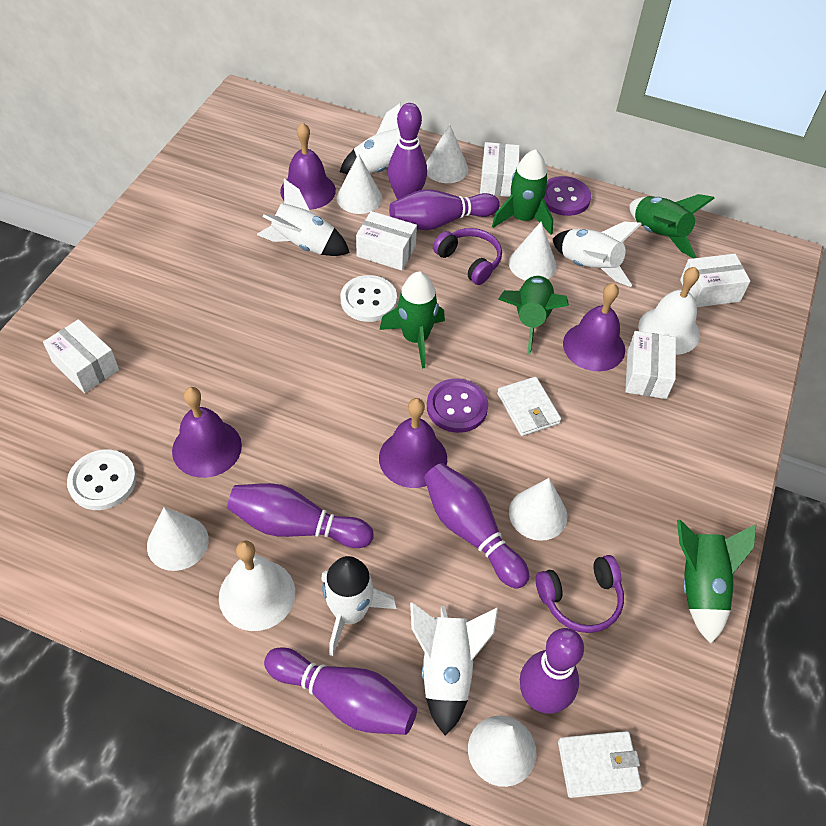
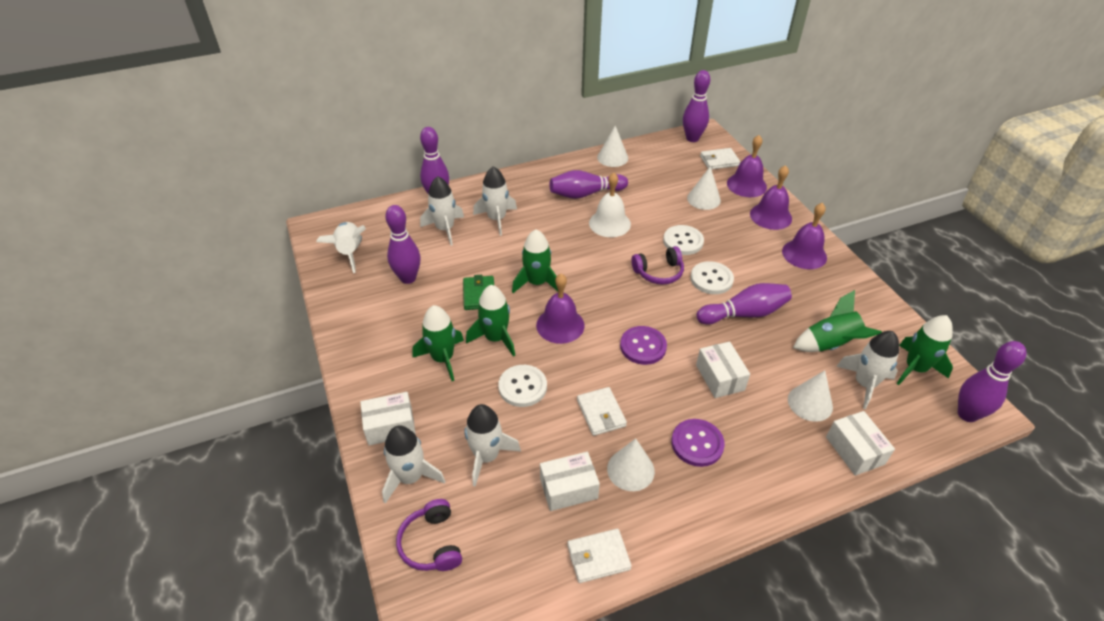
green wallet: none = 0 -> [463,275,494,310] = 1
white bell: [219,540,295,631] [638,267,700,355] = 2 -> [589,173,631,237] = 1
white box: [43,319,119,393] [356,211,417,270] [480,142,520,197] [625,331,676,399] [680,254,750,307] = 5 -> [360,392,416,446] [540,452,600,511] [696,341,750,398] [826,411,895,476] = 4
white button: [67,450,137,510] [341,275,397,322] = 2 -> [498,365,547,407] [663,225,704,255] [690,261,734,294] = 3
white cone: [147,507,209,571] [336,154,382,214] [426,124,468,183] [468,716,536,787] [509,222,557,281] [509,478,567,541] = 6 -> [597,126,628,167] [607,438,655,491] [687,166,721,210] [788,370,833,422] = 4
white rocket: [257,179,350,256] [321,556,397,656] [340,103,425,175] [410,603,498,736] [553,221,642,287] = 5 -> [316,222,366,273] [382,426,445,504] [420,176,464,246] [464,404,521,487] [473,166,517,236] [836,331,899,409] = 6
white wallet: [497,377,561,436] [558,731,642,798] = 2 -> [567,529,632,583] [577,387,627,436] [700,148,740,170] = 3

